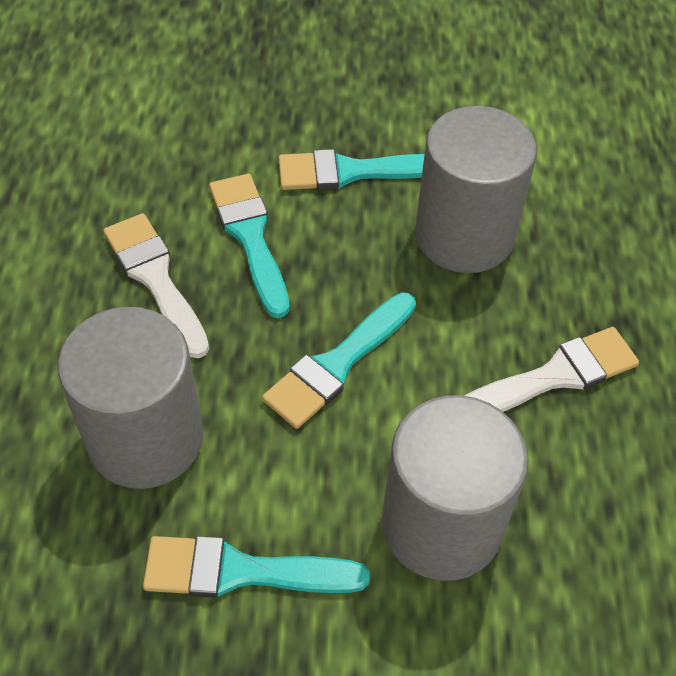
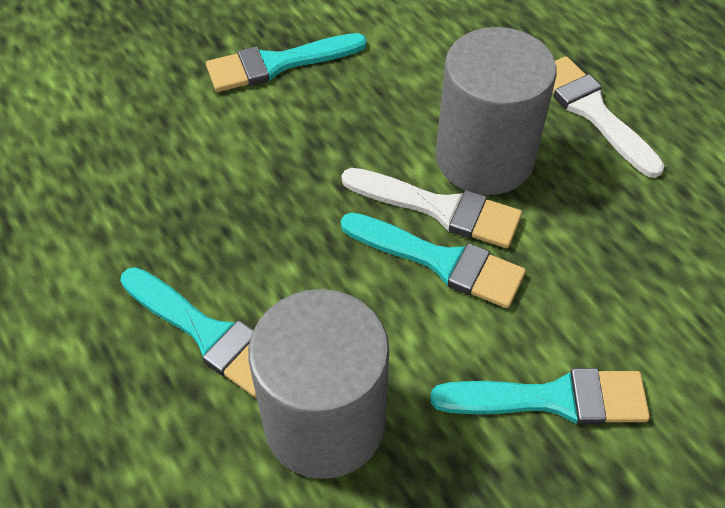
grey cylinder: [58,307,203,489] [382,395,529,581] [415,106,537,273] = 3 -> [248,289,389,479] [435,27,557,195] = 2

